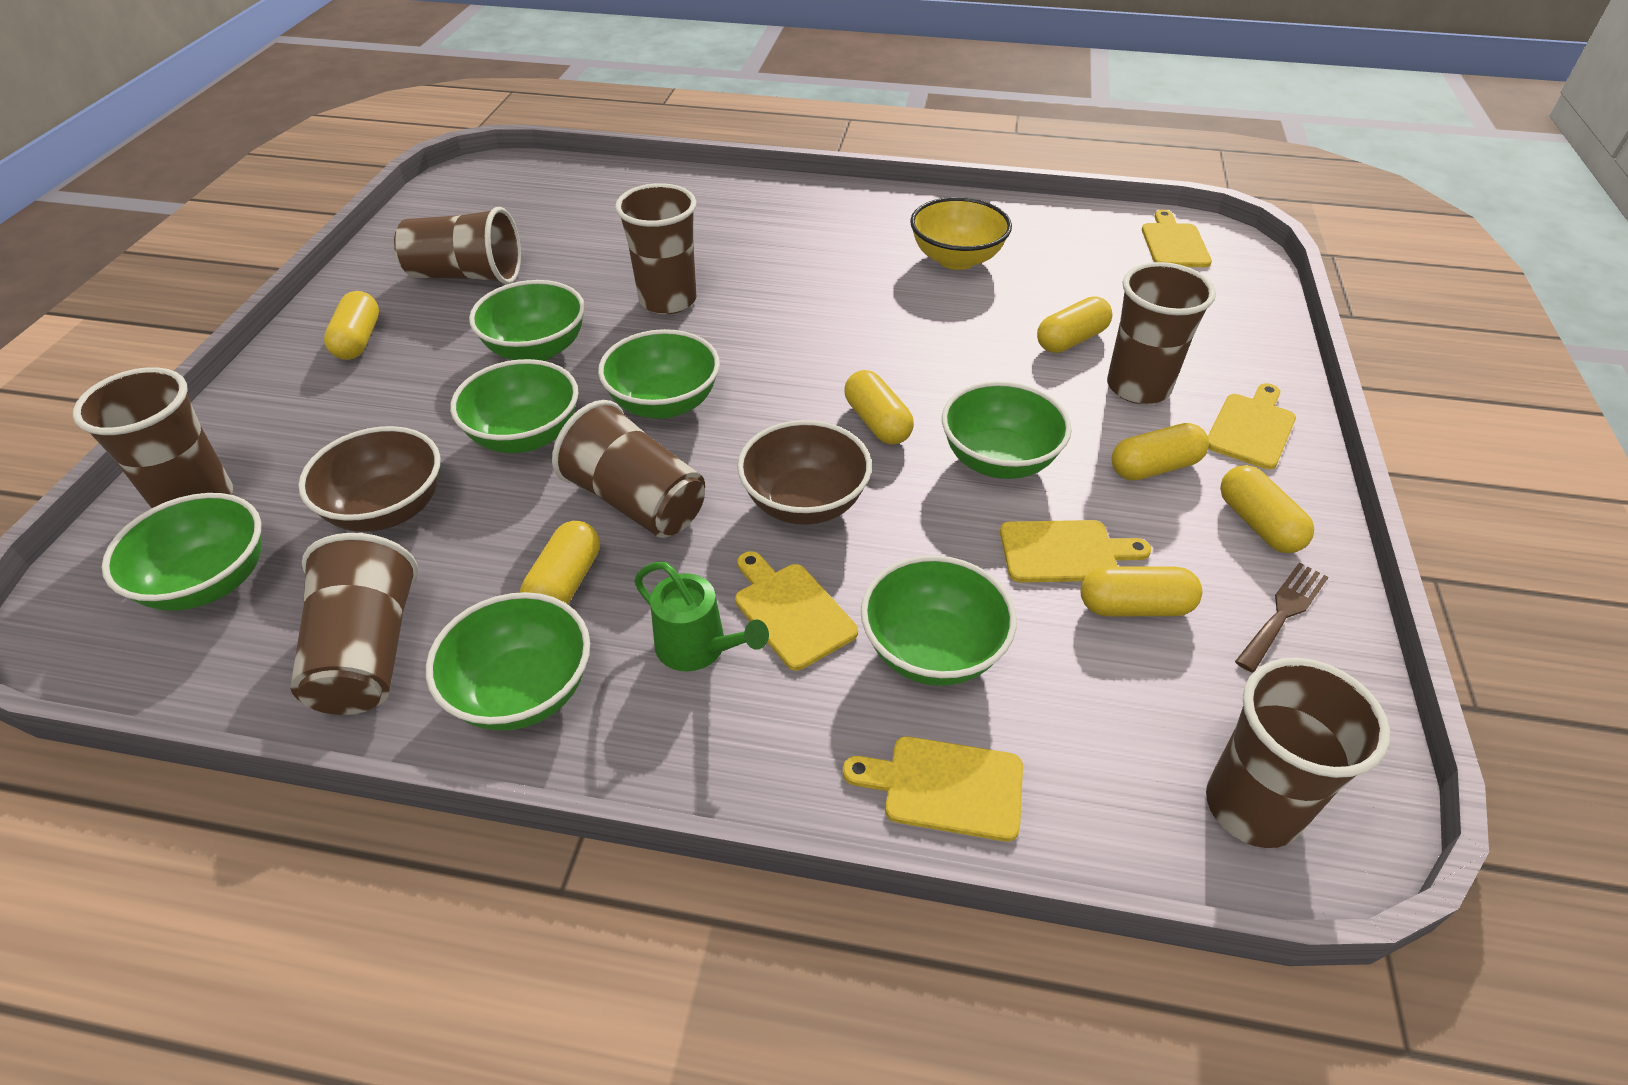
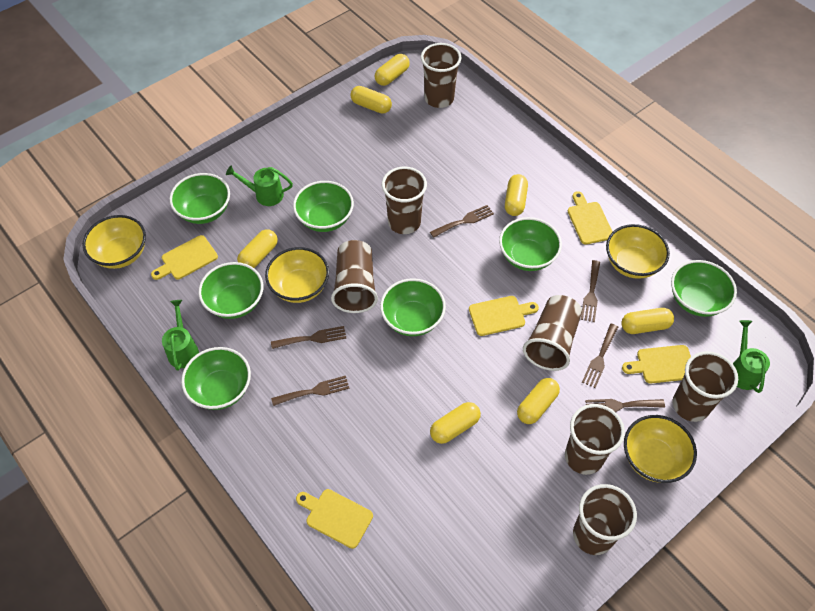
brown bowl: [298,426,440,532] [737,420,872,525] = 2 -> none = 0
brown fork: [1235,562,1328,672] = 1 -> [271,326,346,349] [271,376,350,406] [430,205,494,238] [581,260,600,322] [582,324,618,388] [585,399,665,412] = 6
green watering can: [634,562,769,671] = 1 -> [162,300,199,371] [226,166,293,206] [733,320,770,393] = 3
yellow bowl: [910,197,1012,270] = 1 -> [83,215,146,269] [265,247,329,303] [606,224,670,279] [624,415,697,483] = 4

